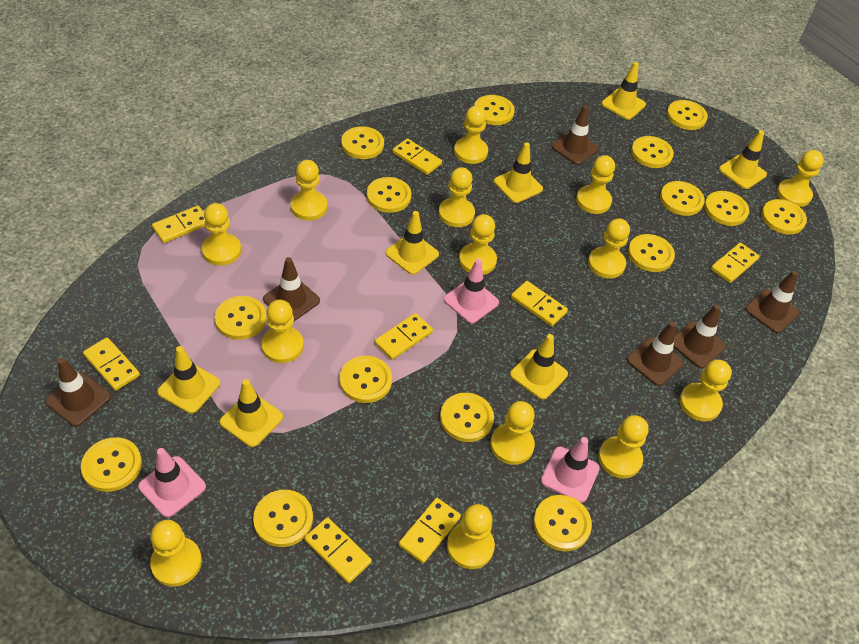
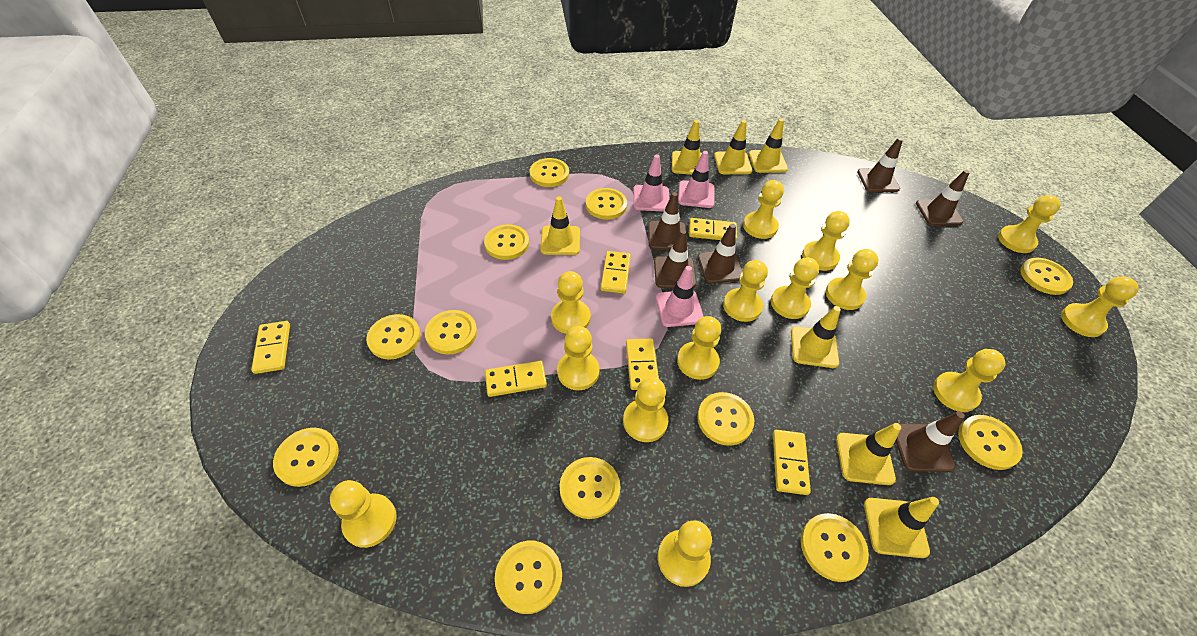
yellow button: [81,437,142,492] [215,296,267,340] [253,490,313,547] [340,356,392,403] [341,126,384,159] [367,177,411,213] [440,393,494,442] [474,95,515,125] [533,495,592,551] [628,234,675,272] [631,136,674,168] [660,181,705,216] [667,100,708,130] [704,191,749,226] [761,199,807,234] = 15 -> [273,428,339,487] [366,314,421,359] [425,310,477,355] [484,224,529,260] [495,541,562,614] [529,158,569,187] [559,457,620,519] [586,188,627,220] [697,392,755,446] [801,513,869,582] [958,415,1023,470] [1020,258,1073,295] = 12
yellow domino: [83,337,140,391] [152,206,205,243] [304,517,372,583] [375,313,433,360] [392,138,442,175] [399,498,461,563] [511,281,568,327] [711,243,760,283] = 8 -> [251,321,290,374] [485,361,547,397] [601,251,631,293] [626,339,659,390] [689,218,737,241] [773,430,811,495] = 6

